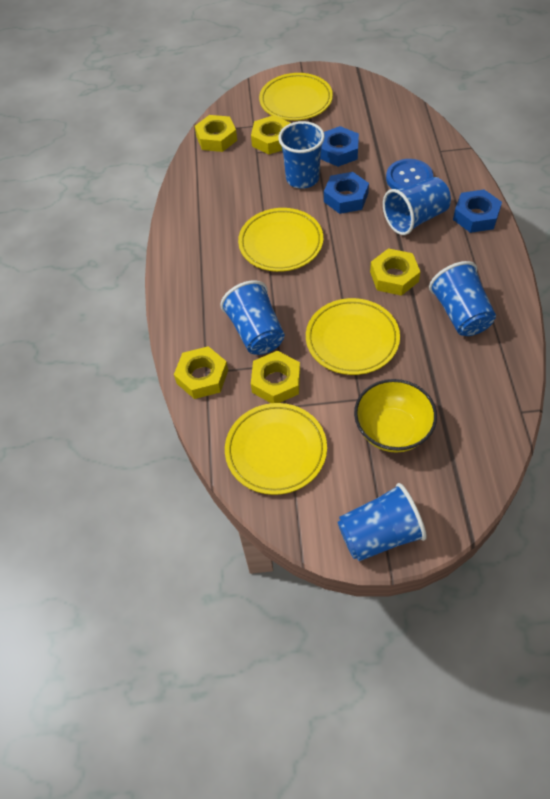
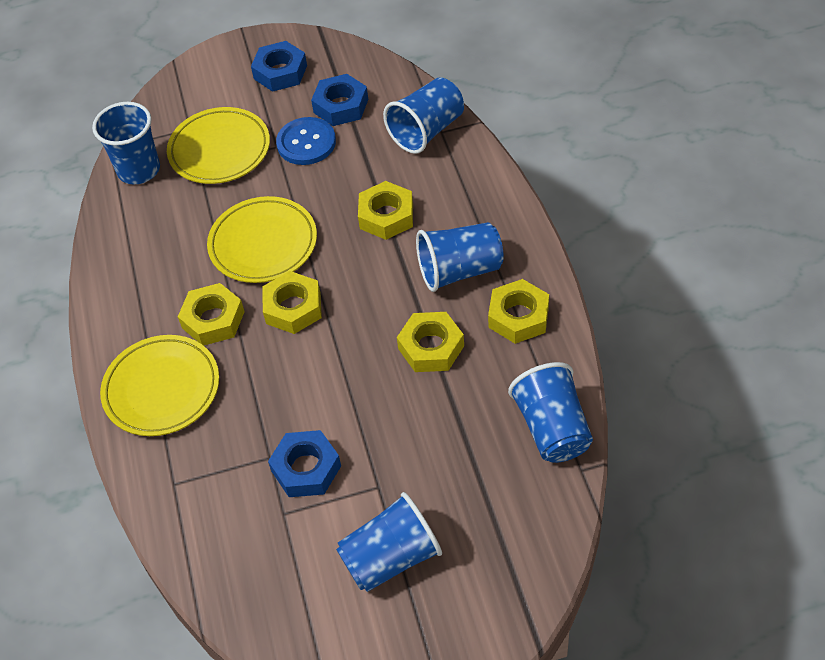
yellow bowl: [354,379,437,453] = 1 -> none = 0
yellow plate: [225,403,327,495] [238,208,323,272] [259,73,333,121] [306,298,400,375] = 4 -> [100,335,219,436] [167,107,270,184] [207,196,317,283] = 3

